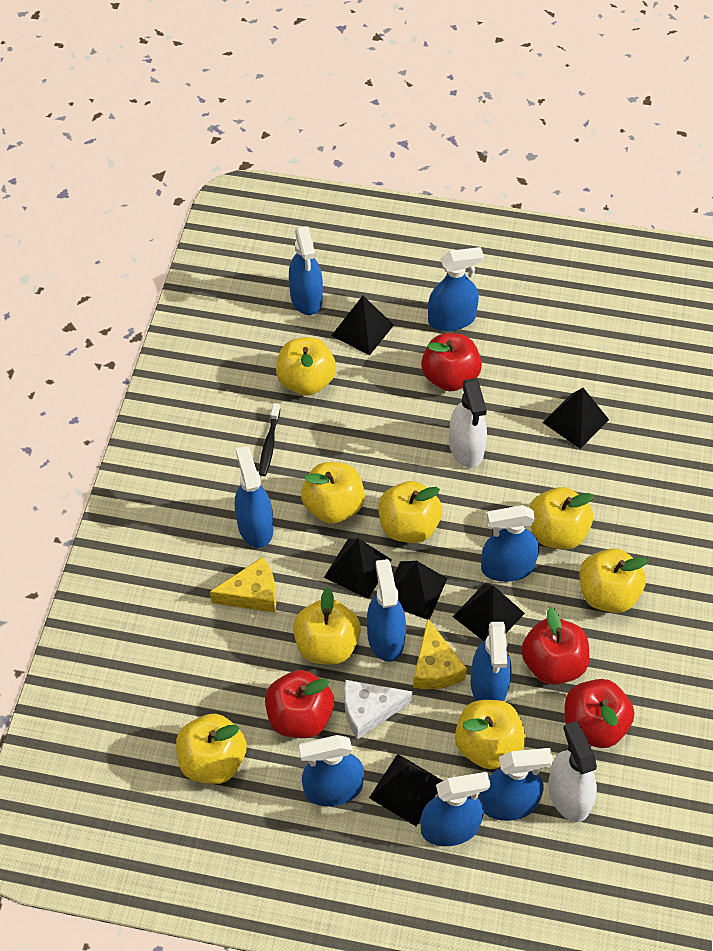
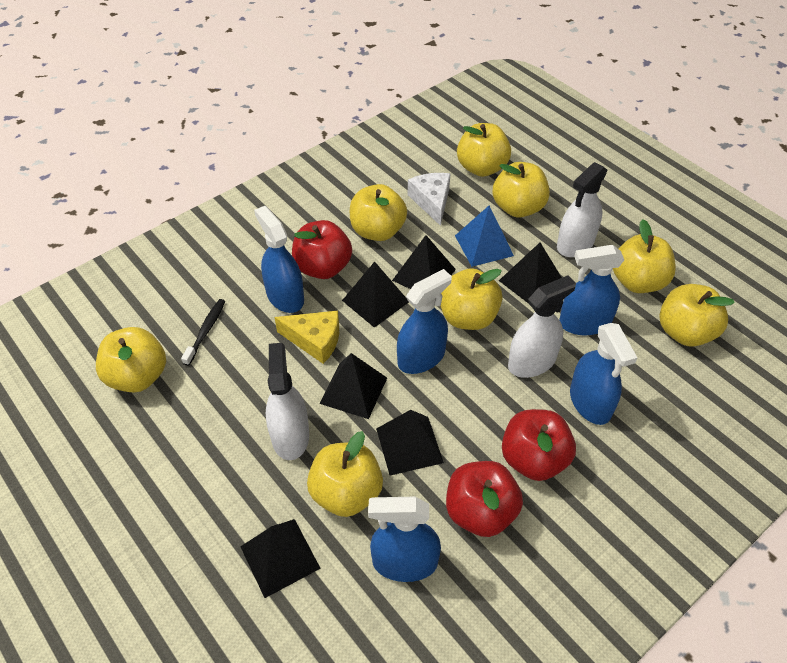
blue pyramid: none = 0 -> [455,206,514,267] = 1
blue spray bottle: [235,446,273,548] [289,226,323,315] [299,735,364,806] [367,559,406,662] [421,772,490,846] [428,247,484,331] [471,622,511,701] [480,748,553,821] [481,505,539,582] = 9 -> [254,206,304,313] [368,497,441,582] [397,269,452,374] [559,245,624,335] [570,323,637,425] = 5
red apple: [265,670,334,738] [421,333,482,391] [521,607,589,685] [565,679,634,748] = 4 -> [292,220,352,279] [446,461,523,537] [502,409,576,481] = 3
white spray bottle: [449,378,487,468] [548,721,597,822] = 2 -> [266,343,309,460] [508,276,576,378] [557,162,608,257] = 3
yellow cheese: [210,557,276,613] [413,619,467,689] = 2 -> [274,310,339,364] = 1

